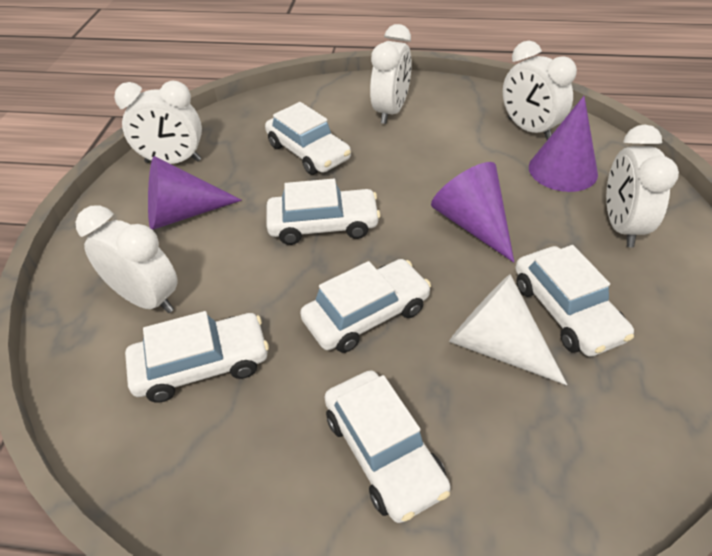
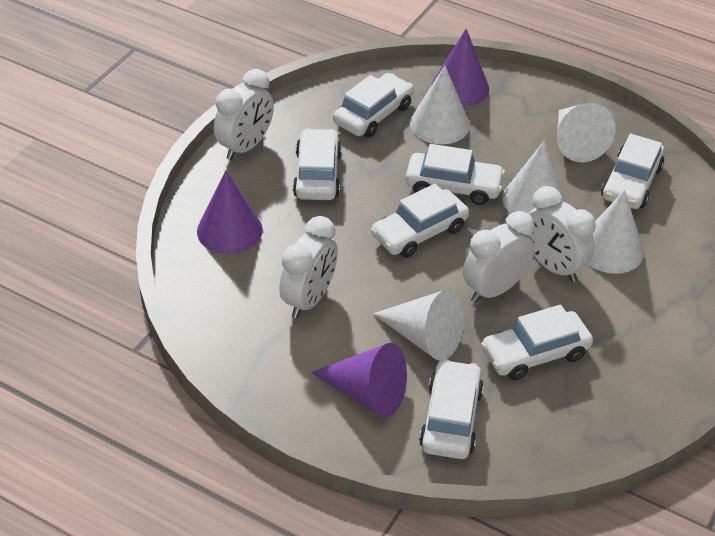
white car: [125,311,269,403] [265,102,351,175] [266,179,380,245] [300,259,431,353] [325,370,451,523] [515,245,634,357] = 6 -> [293,128,342,200] [333,73,414,138] [371,184,469,258] [405,144,505,205] [419,359,484,459] [481,305,593,380] [601,133,665,209] = 7
white clock: [76,205,178,313] [114,80,202,164] [370,24,412,124] [503,41,577,140] [606,124,679,247] = 5 -> [214,69,274,160] [279,216,338,318] [463,211,535,303] [529,186,596,282] = 4
white cone: [449,274,567,385] = 1 -> [373,289,464,361] [410,65,470,144] [502,141,566,214] [557,103,616,162] [588,190,644,274] = 5

